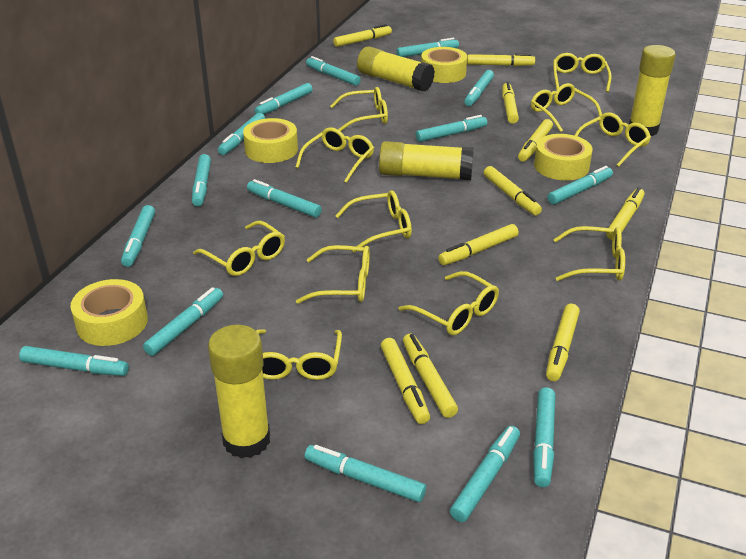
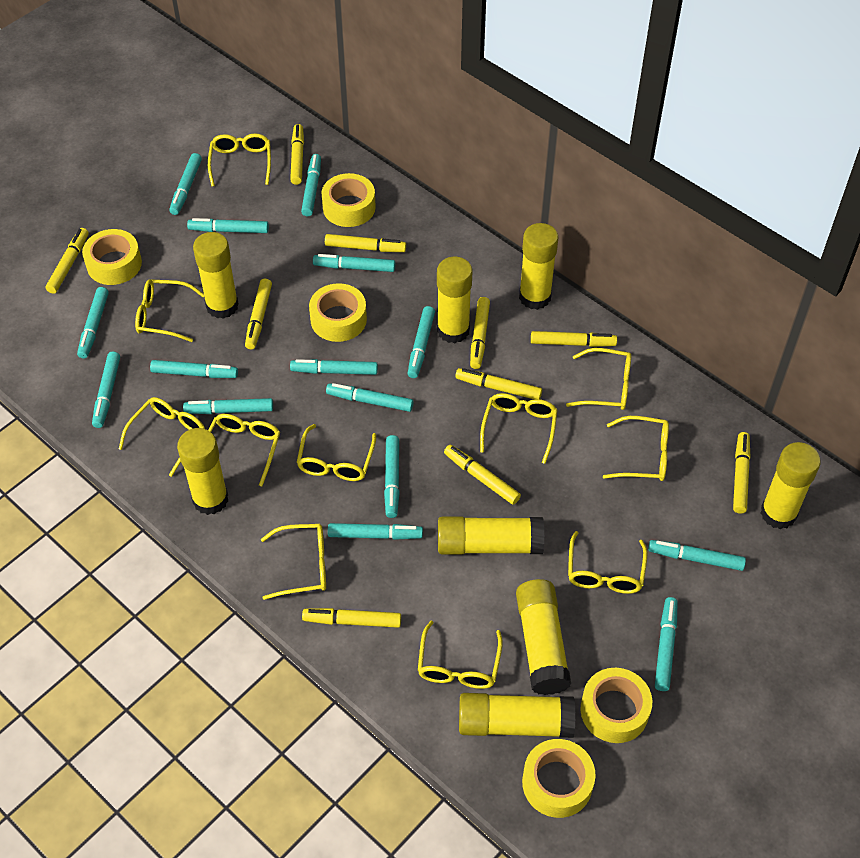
yellow glue stick: [208,325,270,459] [357,46,435,92] [379,141,474,180] [629,45,676,136] = 4 -> [177,428,228,515] [193,232,239,319] [437,256,473,343] [438,516,544,555] [459,693,575,738] [516,579,571,695] [519,223,559,310] [761,442,821,529] = 8
yellow tape: [70,279,148,346] [243,118,298,163] [421,47,467,83] [534,134,593,180] = 4 -> [82,229,142,285] [309,283,367,342] [321,173,376,227] [522,739,596,818] [580,668,652,743] = 5

